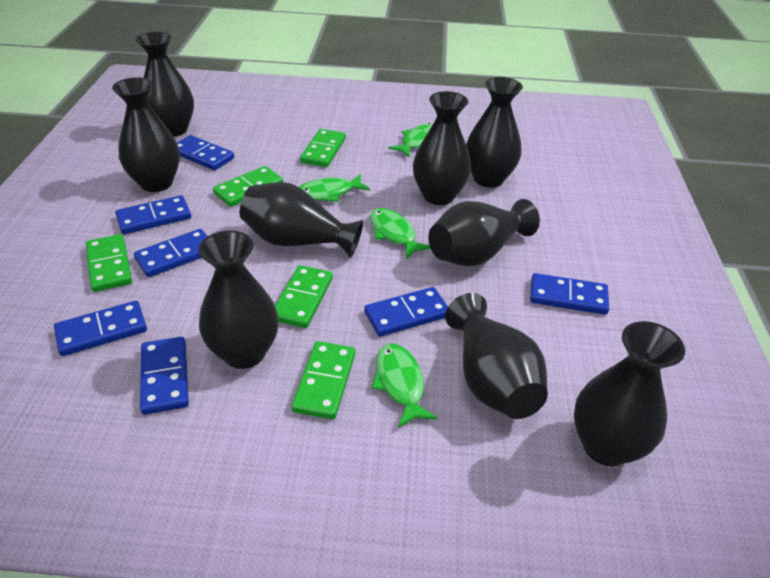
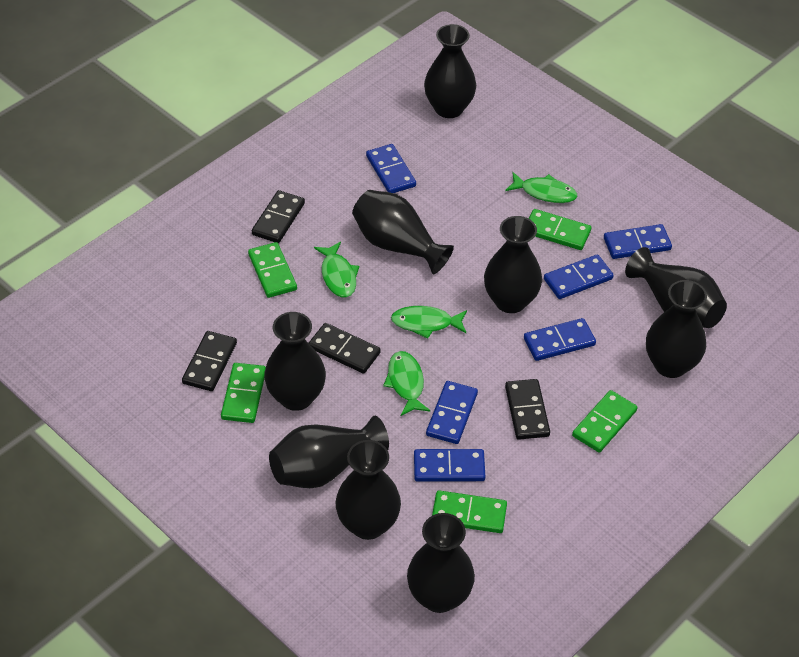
black domino: none = 0 -> [182,331,237,391] [252,190,305,243] [309,323,380,374] [505,379,550,440] = 4
blue domino: [54,301,147,356] [115,195,191,234] [134,229,208,277] [140,337,189,415] [177,135,234,170] [364,287,448,337] [530,273,609,315] = 7 -> [366,144,416,193] [414,449,485,482] [426,381,478,444] [524,318,596,361] [544,254,614,299] [604,224,672,259] = 6

